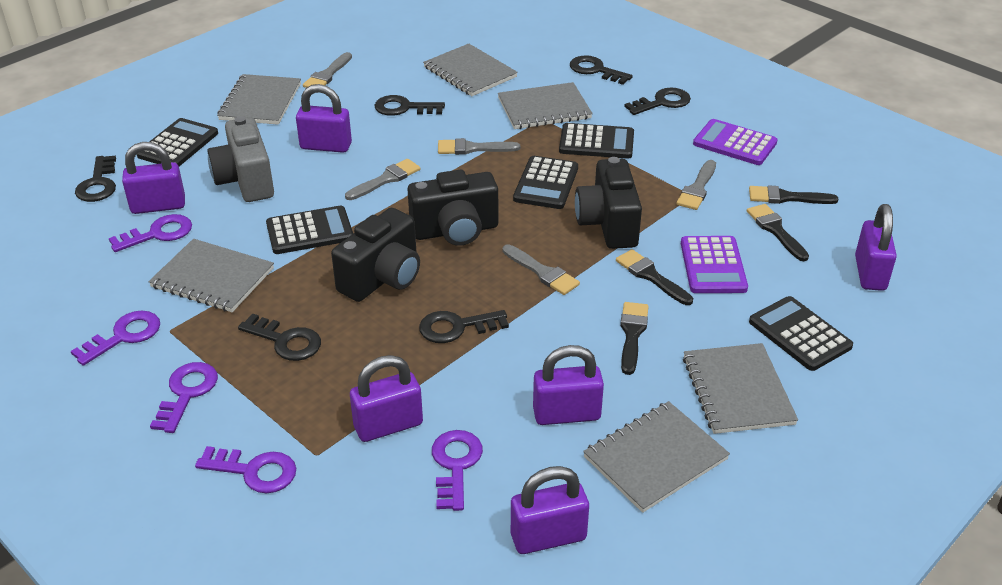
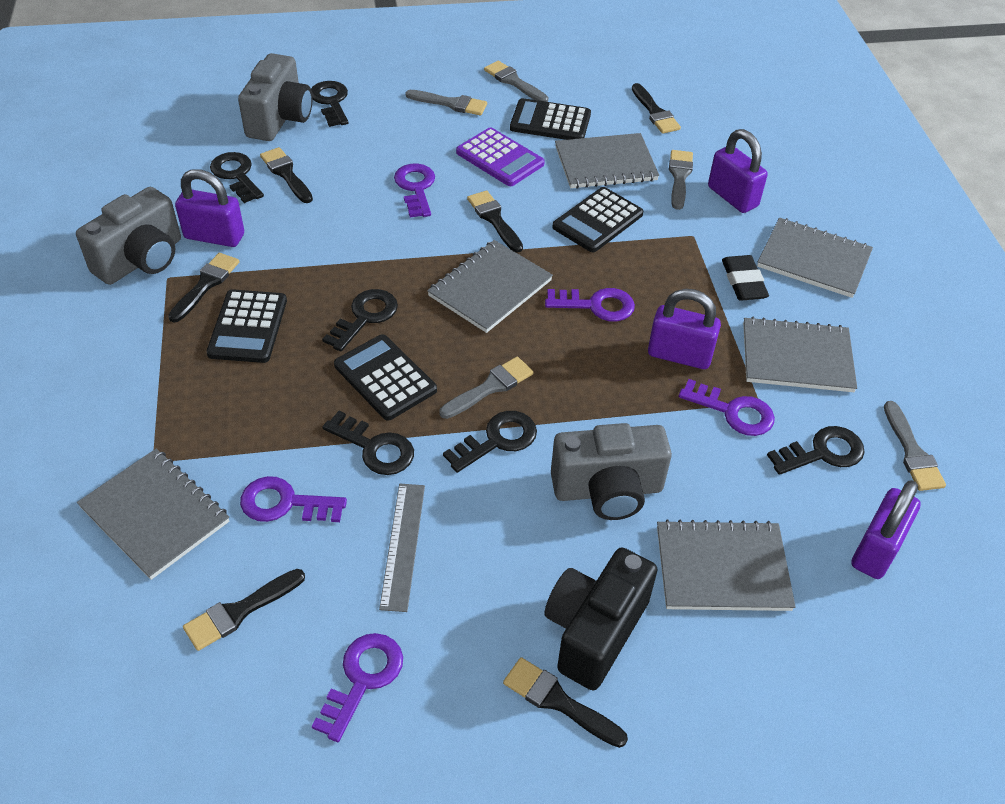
black brush: [616,249,693,305] [620,302,649,375] [747,204,809,261] [749,185,839,204] = 4 -> [168,253,239,323] [183,569,305,651] [260,147,313,203] [467,190,523,253] [503,657,628,748] [632,83,681,134] = 6
black calculator: [137,118,218,166] [266,206,353,254] [513,156,578,209] [559,123,634,159] [749,296,853,371] = 5 -> [206,289,287,363] [334,334,437,421] [510,98,591,140] [552,187,643,252] = 4
black camera: [331,208,420,302] [408,170,498,246] [575,157,642,249] = 3 -> [544,547,658,690] = 1
black eraser: none = 0 -> [722,255,769,301] = 1
grey camera: [207,116,274,202] = 1 -> [76,187,181,285] [238,53,312,141] [551,423,672,520] = 3
grey ruler: none = 0 -> [379,484,425,612] = 1
purple calculator: [681,236,748,293] [693,119,778,165] = 2 -> [456,127,545,186] = 1
purple padlock: [122,142,185,214] [296,84,352,153] [350,355,423,442] [511,466,589,554] [533,345,604,425] [855,204,897,291] = 6 -> [175,169,244,247] [648,289,721,369] [708,129,768,213] [851,480,921,579] = 4

